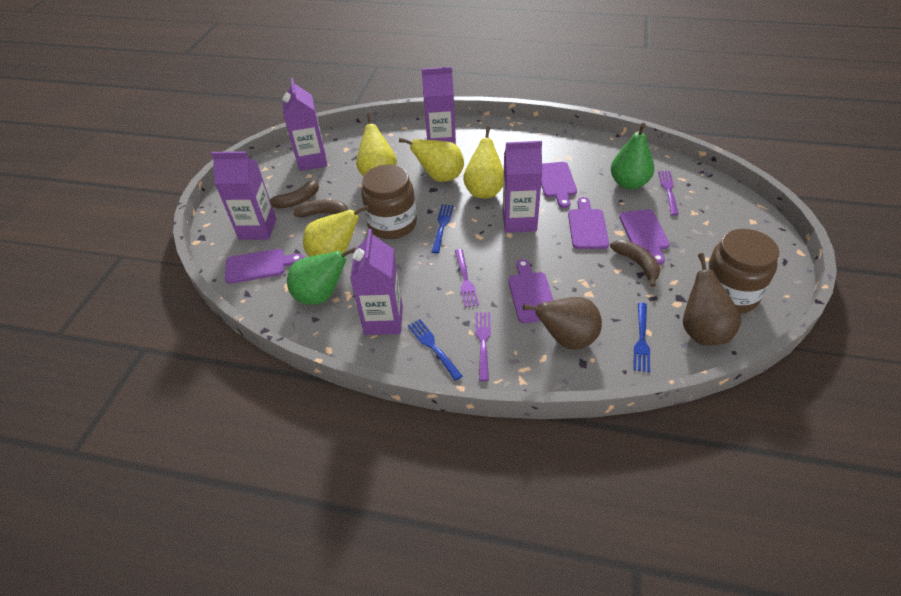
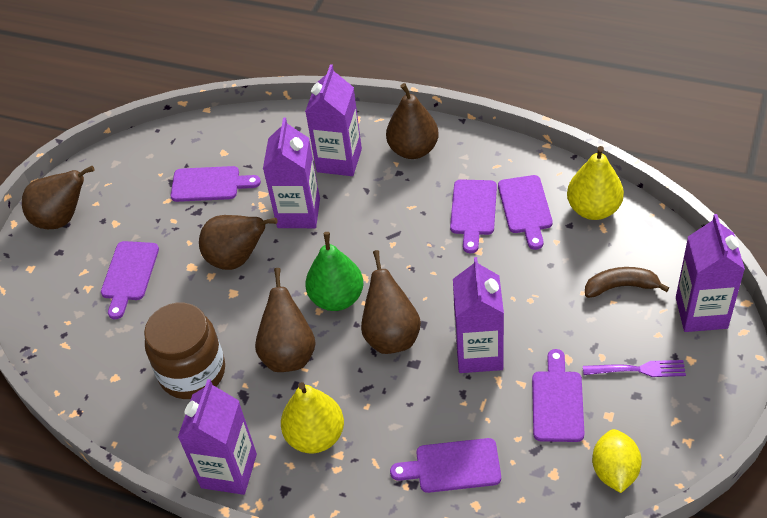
blue fork: [408,319,463,381] [431,204,454,254] [633,303,650,373] = 3 -> none = 0
brown banana: [270,180,319,209] [293,200,348,217] [610,240,660,287] = 3 -> [585,267,669,298] = 1
brown jar: [361,165,417,239] [706,229,779,314] = 2 -> [144,303,225,399] = 1
brown pear: [523,297,602,350] [683,253,741,346] = 2 -> [22,166,95,229] [199,215,278,270] [255,268,316,372] [361,250,421,354] [386,83,439,159] = 5
green pear: [287,247,356,305] [611,123,654,189] = 2 -> [305,232,363,311] = 1
purple cutting board: [225,249,304,284] [508,259,554,323] [541,162,577,208] [568,197,609,249] [619,209,670,265] = 5 -> [101,241,159,319] [171,166,261,202] [390,438,501,493] [450,179,497,253] [498,175,553,250] [532,349,585,442] = 6
purple fork: [455,249,479,307] [476,312,491,381] [658,171,679,216] = 3 -> [583,360,686,377] = 1
yellow lemon: none = 0 -> [592,429,642,493] = 1
yellow pear: [303,205,369,257] [356,113,397,176] [399,138,464,182] [463,126,504,198] = 4 -> [281,382,344,453] [567,146,624,220] = 2

